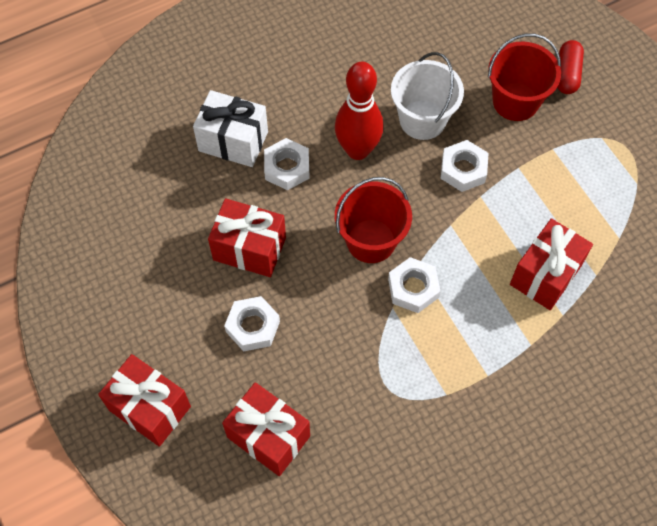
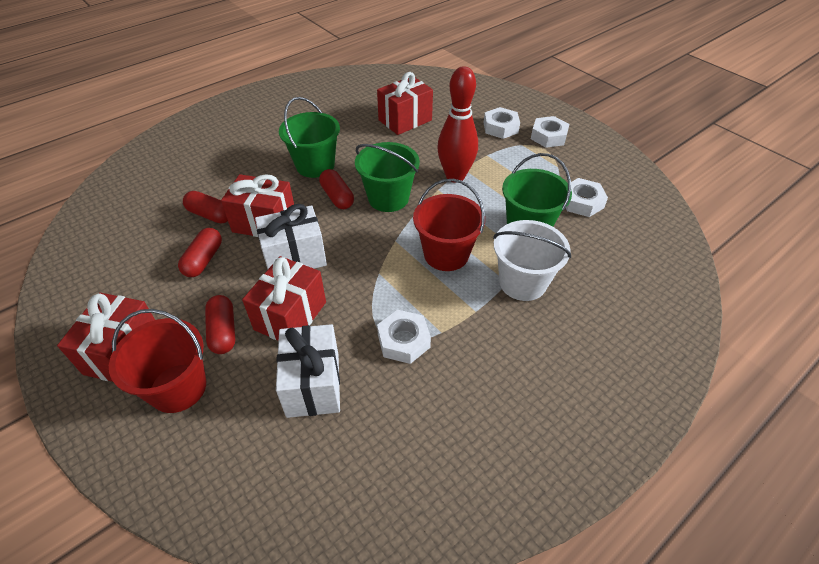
green bucket: none = 0 -> [279,97,340,178] [355,142,420,212] [502,153,572,226] = 3
red capsule: [557,40,584,94] = 1 -> [178,228,222,277] [183,191,228,224] [205,295,235,354] [319,169,354,209] = 4
white gift: [193,90,268,167] = 1 -> [255,204,327,269] [276,324,340,418] = 2

